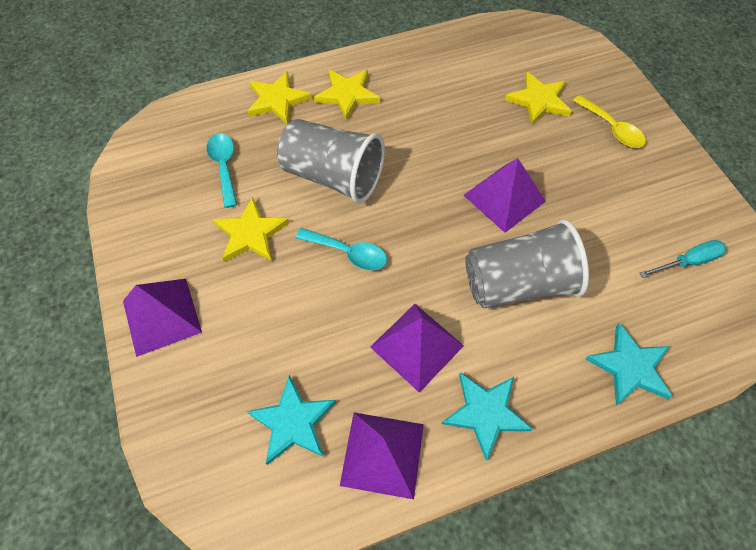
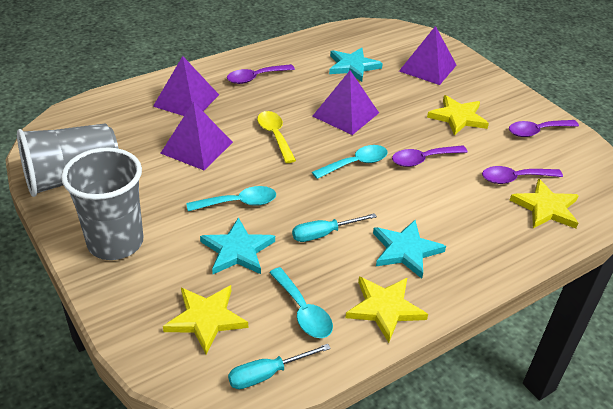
purple spoon: none = 0 -> [227,64,295,84] [392,145,468,167] [482,166,563,184] [509,120,579,137] = 4
turquoise screwdriver: [640,240,726,278] = 1 -> [228,344,331,389] [292,213,377,242] = 2
turquoise spoon: [207,134,237,208] [296,228,387,270] = 2 -> [186,186,276,211] [269,267,333,338] [312,145,388,179] = 3

